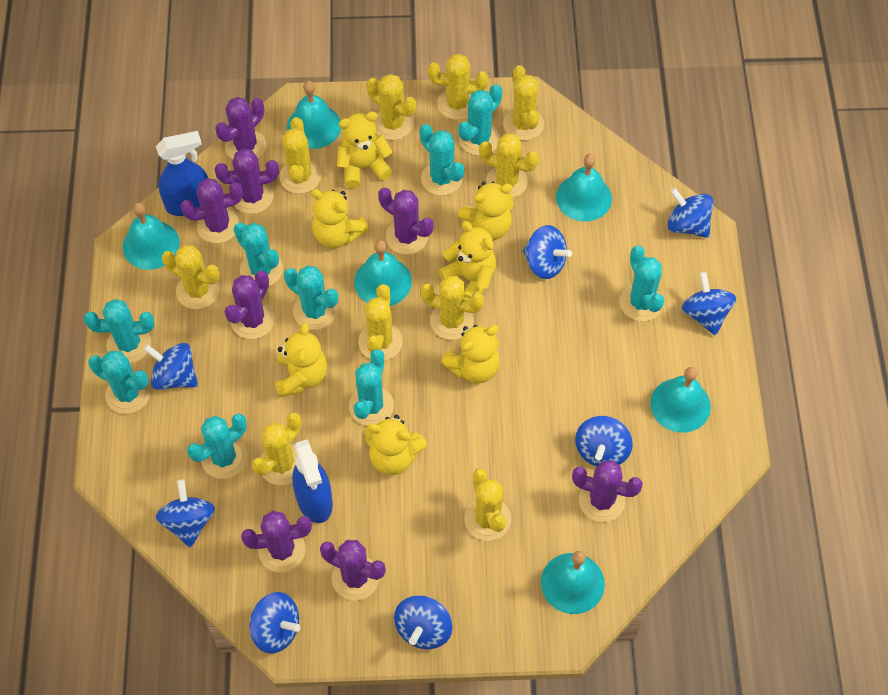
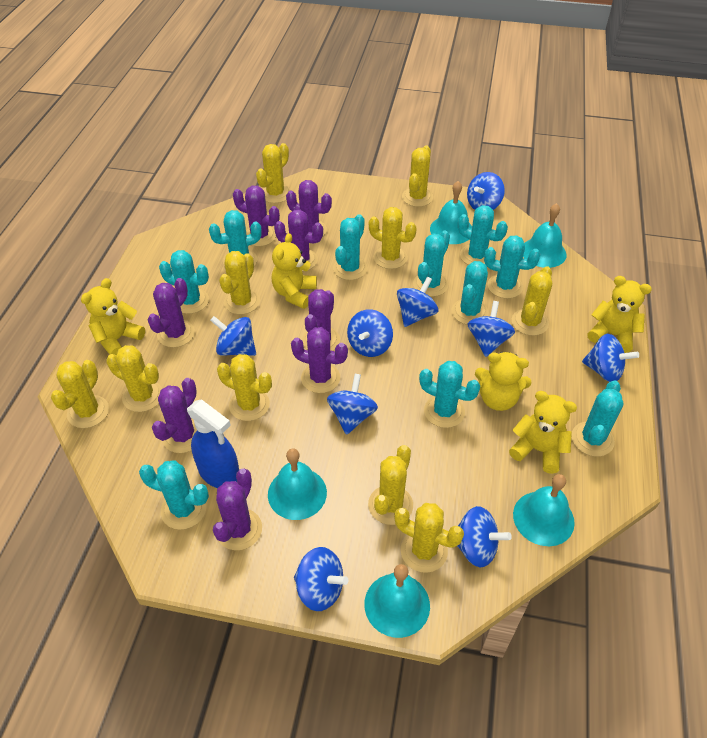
blue spinning top: [143,343,198,390] [156,479,215,548] [249,592,300,654] [394,595,452,649] [523,225,572,279] [575,416,633,467] [668,188,714,238] [682,272,736,335] = 8 -> [210,316,256,356] [294,547,349,611] [327,374,378,435] [347,309,393,357] [397,277,438,327] [457,506,512,567] [467,172,505,210] [468,301,515,357] [582,334,639,382] = 9
blue spray bottle: [156,131,209,216] [292,439,333,523] = 2 -> [187,399,239,488] = 1
turquoise bell: [123,202,180,270] [287,81,341,149] [354,240,412,306] [541,551,605,614] [556,154,612,222] [650,367,711,433] = 6 -> [268,448,327,520] [364,564,430,638] [430,181,472,244] [513,474,575,546] [523,203,567,268] = 5
turquoise cactus: [84,299,154,363] [88,351,150,414] [187,414,247,479] [234,223,283,286] [284,266,338,330] [349,349,394,426] [419,124,464,196] [458,84,503,156] [620,246,664,321] = 9 -> [139,460,209,530] [159,250,209,314] [209,210,262,266] [333,214,368,280] [413,231,450,297] [419,361,480,428] [452,261,488,325] [458,205,508,265] [484,235,540,299] [572,380,624,457] = 10
yellow teddy bear: [275,322,327,397] [311,189,369,248] [337,111,393,188] [365,415,427,475] [439,221,496,299] [440,325,500,383] [458,182,514,240] = 7 -> [81,278,145,355] [272,233,317,309] [475,352,532,411] [509,391,577,474] [588,276,652,353] = 5

